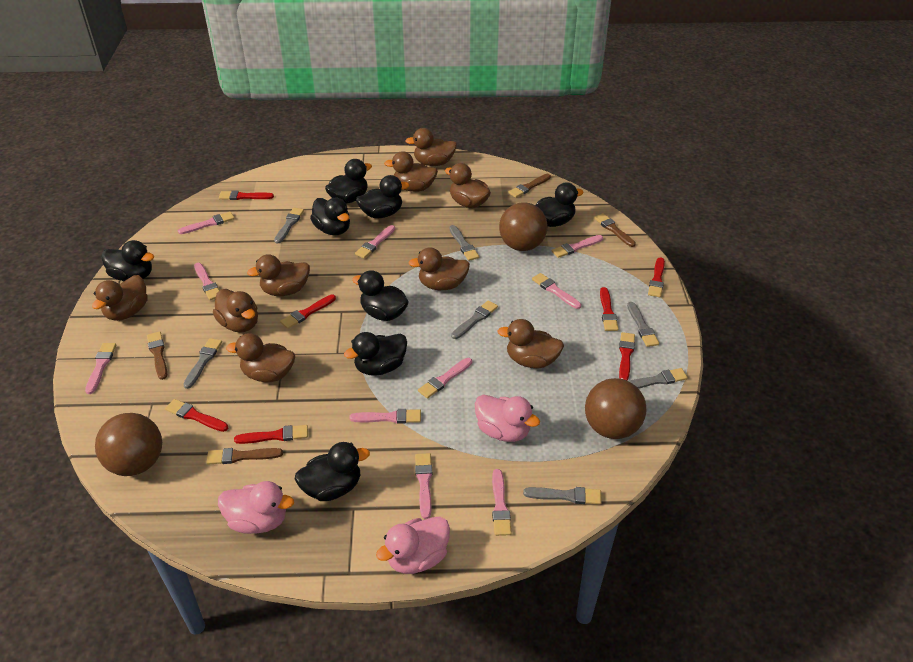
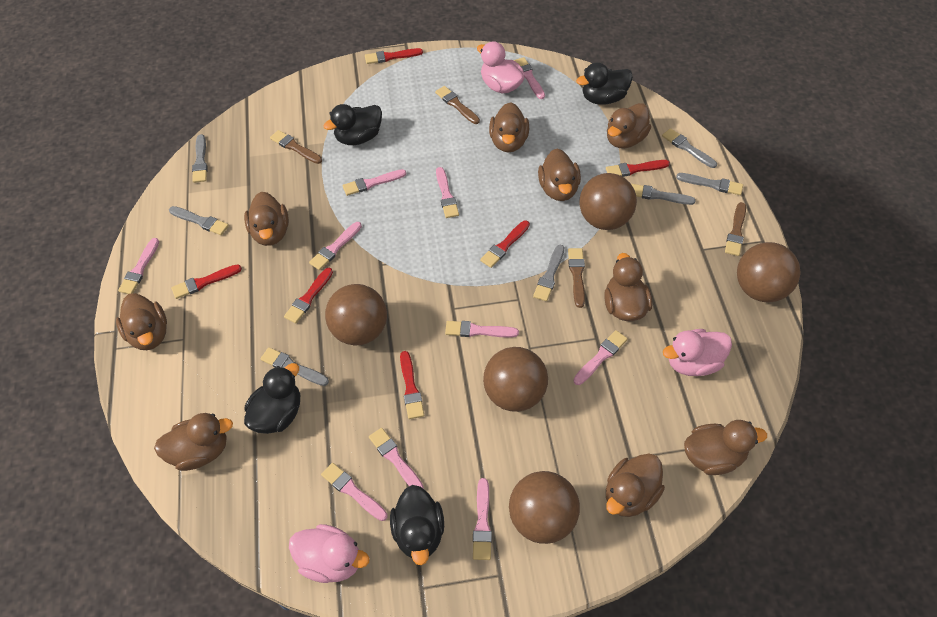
black duck: [101,240,154,281] [295,442,370,501] [310,197,350,235] [325,159,372,204] [344,332,407,376] [352,270,409,321] [356,175,409,218] [535,182,584,227] = 8 -> [244,363,300,434] [323,104,382,145] [390,485,444,565] [576,62,633,105] = 4
brown ball: [95,413,162,476] [499,203,548,251] [585,378,646,439] = 3 -> [325,284,387,345] [483,347,548,412] [509,471,580,544] [579,173,637,230] [737,242,801,302] = 5
red brush: [165,399,228,432] [219,190,274,200] [234,425,308,444] [280,294,336,329] [600,287,618,331] [619,332,635,381] [648,257,665,297] = 7 -> [171,264,242,299] [284,268,333,323] [365,48,423,64] [400,351,424,419] [480,221,530,268] [606,160,670,177] = 6

